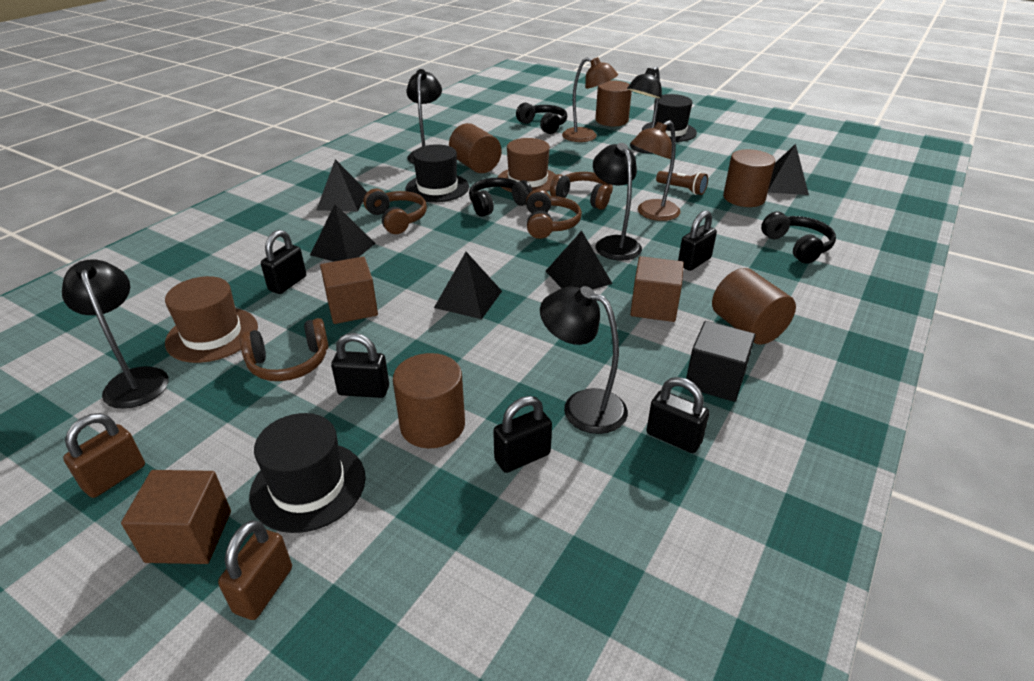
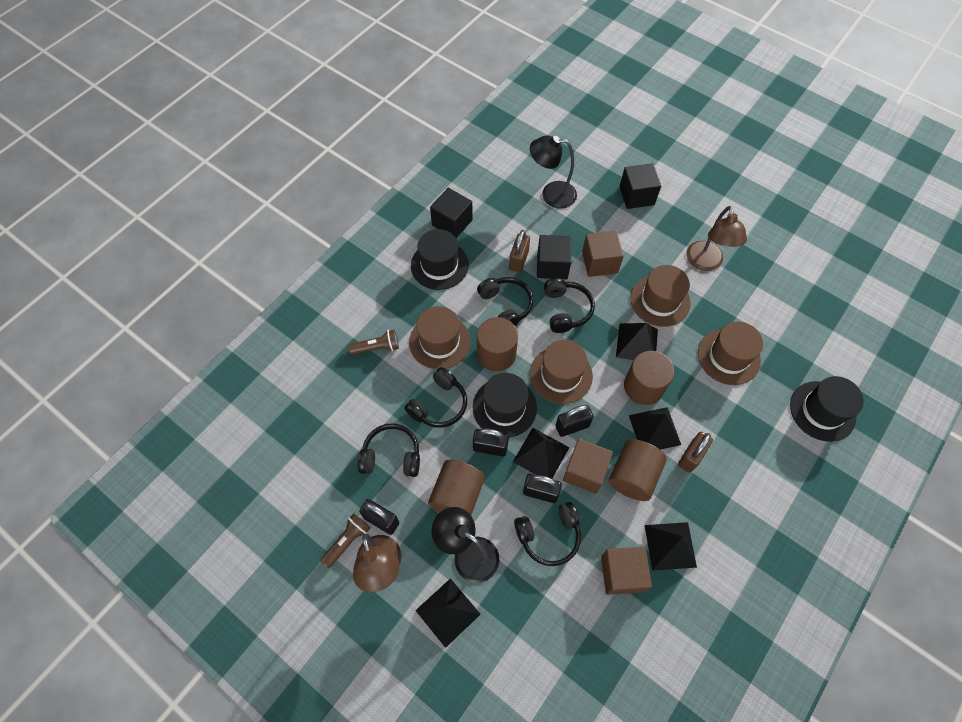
black cube: [686,321,756,402] = 1 -> [430,188,473,238] [537,235,571,279] [619,163,661,209] = 3
black headphones: [469,178,533,217] [516,103,567,134] [761,212,836,264] = 3 -> [358,423,420,477] [404,367,467,428] [477,277,534,326] [514,502,581,566] [544,278,595,333] = 5
black lamp: [62,259,169,409] [406,69,442,164] [540,286,628,434] [593,143,642,261] [627,66,662,153] = 5 -> [431,507,499,583] [530,136,577,209] = 2
black padlock: [261,230,306,294] [331,333,389,398] [493,396,552,473] [647,377,709,453] [678,210,717,271] = 5 -> [359,499,399,535] [473,428,509,457] [523,474,562,503] [555,405,594,437] = 4
brown cylinder: [393,353,465,448] [449,123,502,173] [595,80,632,126] [712,268,796,345] [723,149,775,207] = 5 -> [428,460,485,515] [477,317,518,371] [609,439,667,501] [624,351,674,405] = 4
brown flashlight: [656,171,708,195] = 1 -> [320,513,370,568] [348,330,399,355] = 2
brown hat: [165,276,258,363] [497,138,556,192] = 2 -> [409,306,471,369] [530,340,593,404] [630,265,690,327] [698,322,763,385] = 4
brown headphones: [240,318,328,381] [363,189,427,234] [526,189,582,239] [550,172,613,210] = 4 -> none = 0

